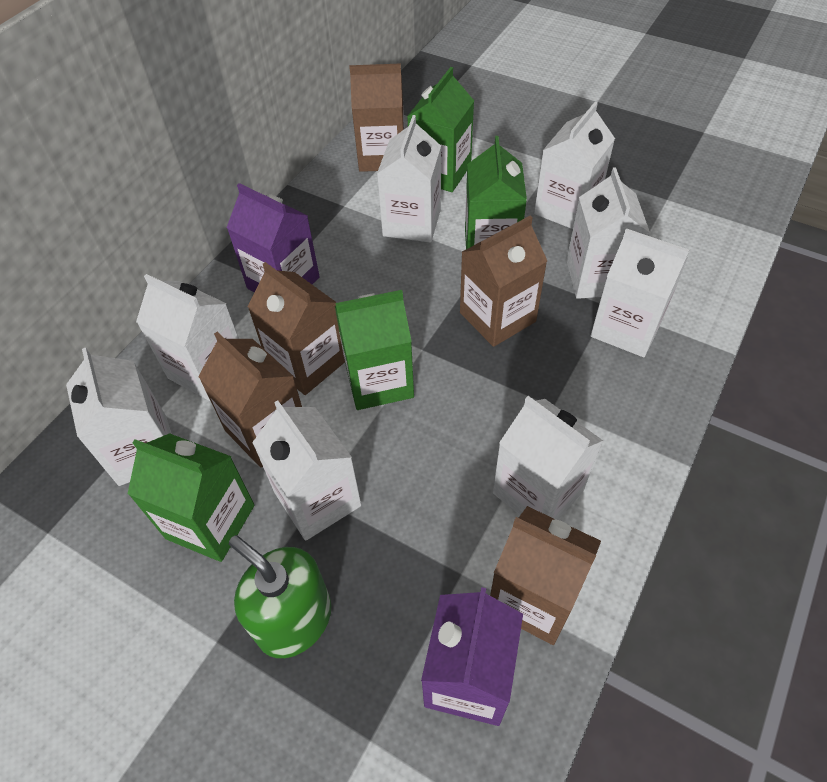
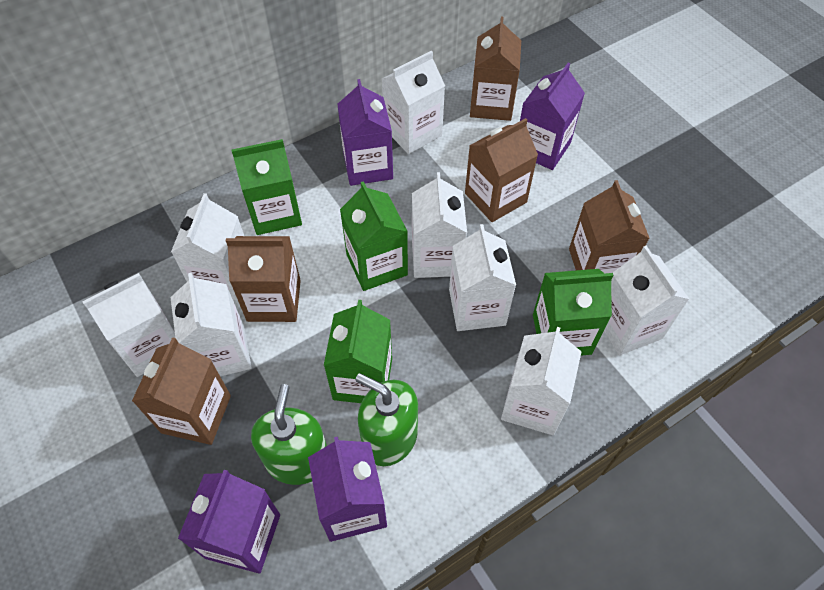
green soap dispenser: [229,535,331,658] = 1 -> [251,384,327,485] [356,373,418,466] = 2
purple carton: [227,183,320,292] [421,587,523,726] = 2 -> [178,470,280,574] [308,437,387,542] [337,79,393,186] [520,63,585,170] = 4

